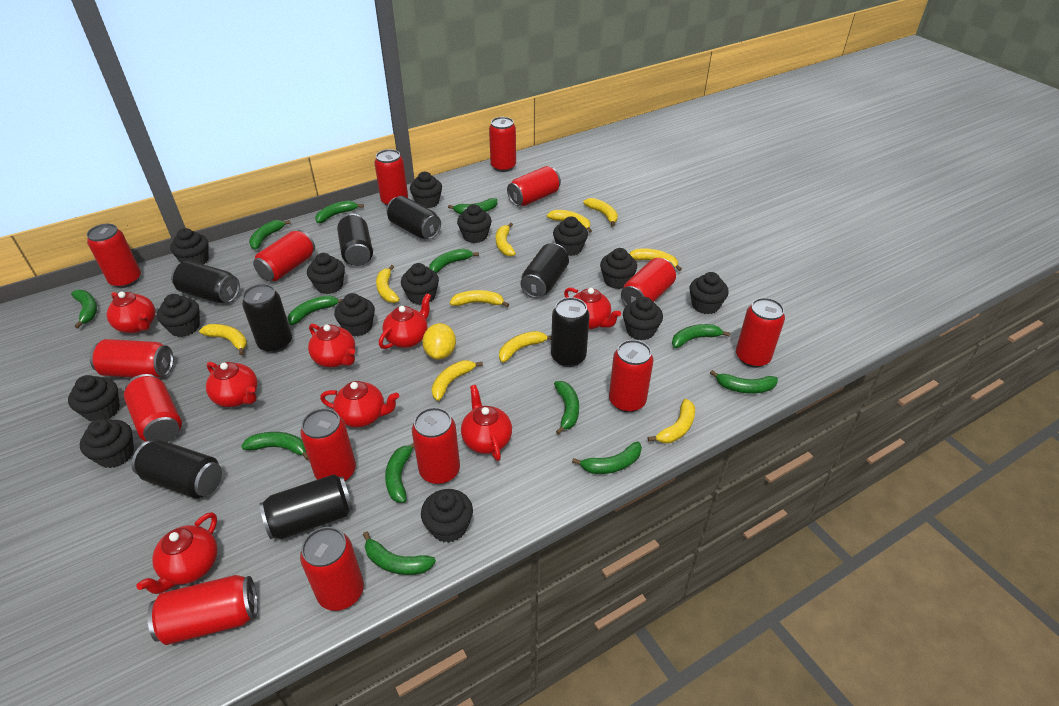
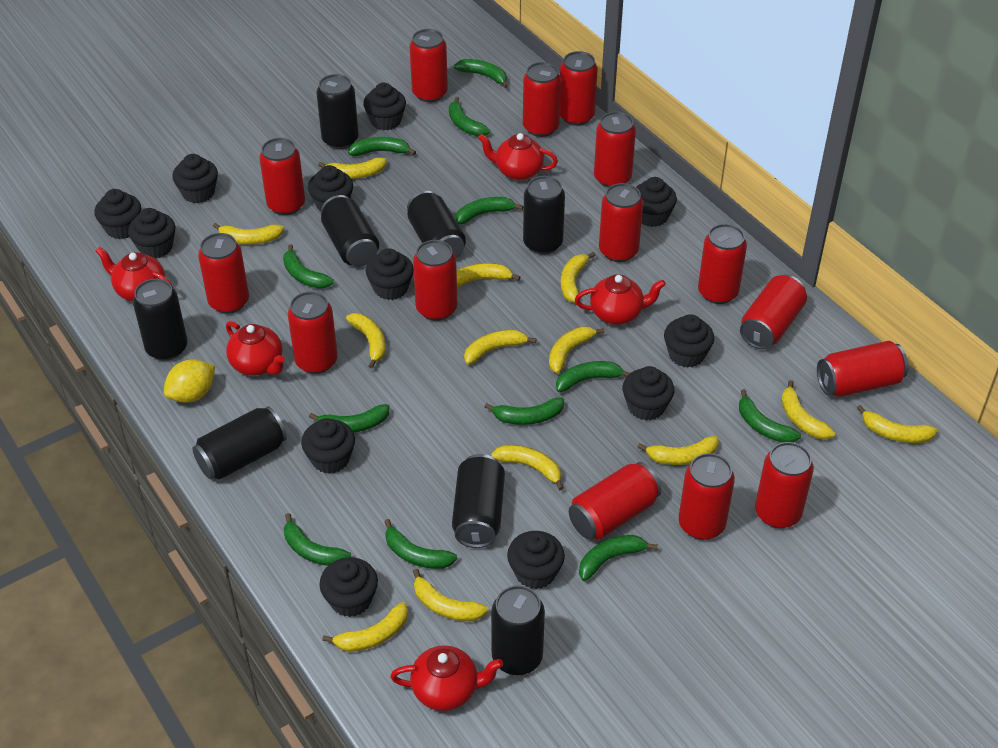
black cupcake: [68,375,120,422] [80,419,134,468] [157,294,200,337] [170,228,209,265] [307,253,345,294] [334,293,375,337] [401,263,439,305] [410,172,442,208] [421,489,473,543] [457,204,491,243] [553,216,588,256] [600,248,637,289] [623,297,663,340] [689,272,729,314] = 14 -> [94,189,141,239] [128,208,175,259] [172,154,218,203] [301,418,355,474] [308,165,353,212] [319,557,378,617] [363,83,406,130] [366,248,414,300] [507,531,565,589] [623,366,674,421] [636,177,677,227] [664,314,714,368] = 12
green banana: [71,290,97,328] [241,432,309,460] [249,220,291,250] [288,295,343,325] [315,201,364,223] [363,531,436,575] [385,443,414,503] [429,248,479,273] [448,198,497,214] [554,381,579,435] [572,441,642,474] [672,324,730,348] [710,370,778,393] = 13 -> [283,244,334,289] [284,513,351,566] [309,404,390,433] [348,137,416,156] [384,519,457,569] [449,97,490,137] [454,59,508,88] [456,197,523,225] [484,397,564,425] [556,361,630,392] [579,535,658,581] [739,389,801,443] = 12
red can: [87,224,141,288] [90,339,173,378] [124,374,182,442] [147,575,258,645] [253,230,315,281] [300,408,356,481] [300,527,364,611] [374,149,408,206] [412,407,460,484] [489,117,516,172] [507,166,561,206] [609,340,653,412] [621,258,676,306] [736,298,785,368] = 14 -> [198,233,249,313] [259,138,305,215] [288,291,338,374] [410,29,448,102] [413,240,457,321] [523,62,561,137] [560,51,598,126] [569,462,661,540] [594,112,636,188] [599,183,643,262] [679,453,735,540] [698,224,747,304] [740,275,807,349] [755,442,814,528] [817,341,909,397] = 15
red teapot: [106,291,156,333] [136,512,218,594] [206,362,258,407] [308,324,355,367] [320,381,399,427] [379,294,431,349] [461,385,512,461] [564,287,621,329] = 8 -> [95,246,173,302] [226,321,285,376] [390,645,503,711] [478,133,558,181] [575,274,666,325] = 5
yellow banana: [199,324,247,355] [376,265,400,303] [432,360,483,401] [450,290,509,307] [496,223,516,256] [499,331,552,363] [547,210,592,233] [583,198,618,227] [629,248,682,271] [648,399,695,443] = 10 -> [213,223,284,244] [318,157,387,179] [322,602,408,652] [346,313,386,368] [413,569,489,621] [457,263,520,287] [464,330,536,365] [491,445,564,490] [549,327,605,374] [561,252,596,303] [637,436,719,465] [781,380,835,439] [857,405,938,443] = 13

